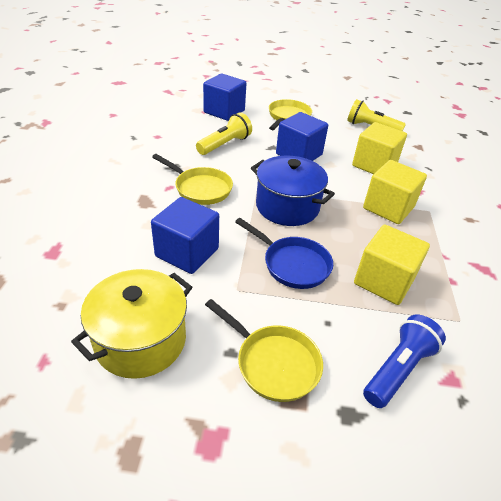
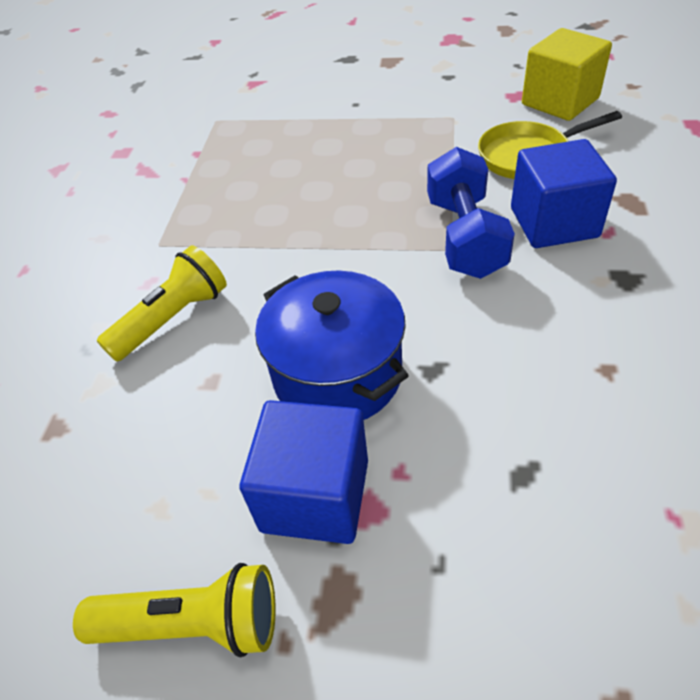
blue cube: [151,197,219,274] [203,73,246,121] [276,112,328,161] = 3 -> [240,400,368,544] [511,139,617,248] = 2
blue dumbbell: none = 0 -> [427,147,515,279] = 1
blue flashlight: [363,315,446,408] = 1 -> none = 0
blue pan: [235,218,333,289] = 1 -> none = 0
yellow cube: [352,122,407,174] [354,224,430,305] [363,160,427,224] = 3 -> [522,28,612,121] = 1
yellow pan: [152,154,233,205] [205,299,323,402] [269,99,312,130] = 3 -> [478,111,622,179] = 1
yellow pot: [71,269,192,379] = 1 -> none = 0

